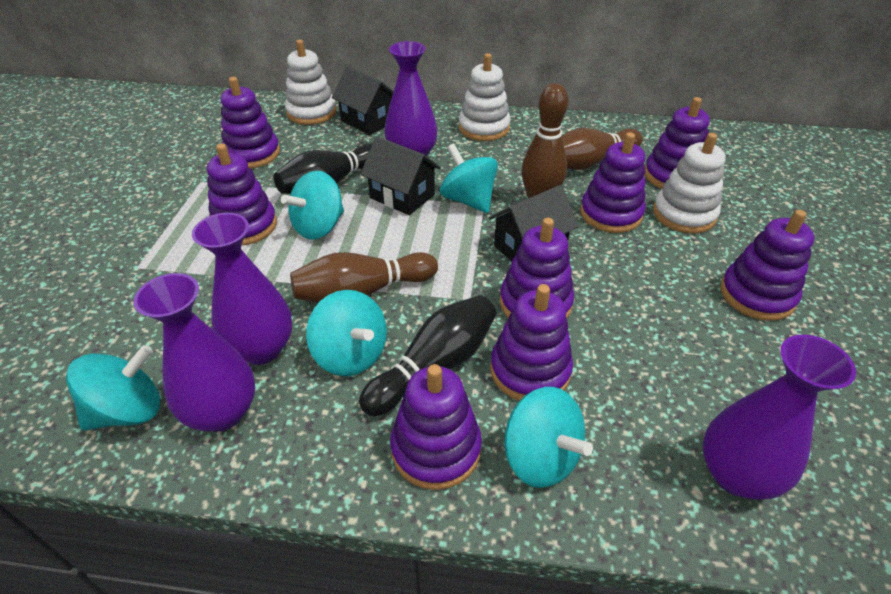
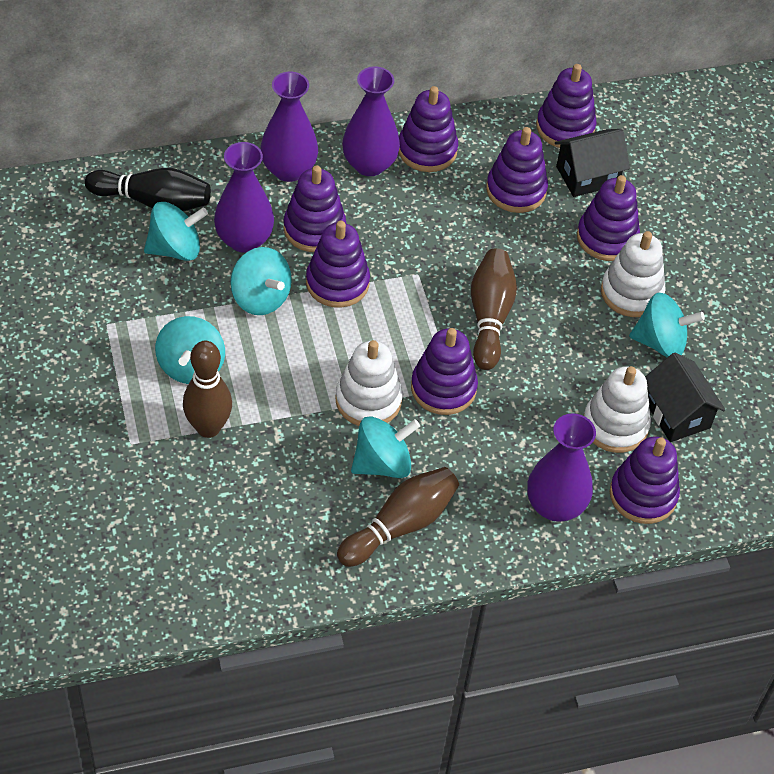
black bowling pin: [274,143,372,194] [359,295,497,416] = 2 -> [85,168,211,211] = 1
black house: [332,66,394,135] [360,136,441,215] [489,185,579,261] = 3 -> [555,129,630,197] [645,352,725,442] = 2

